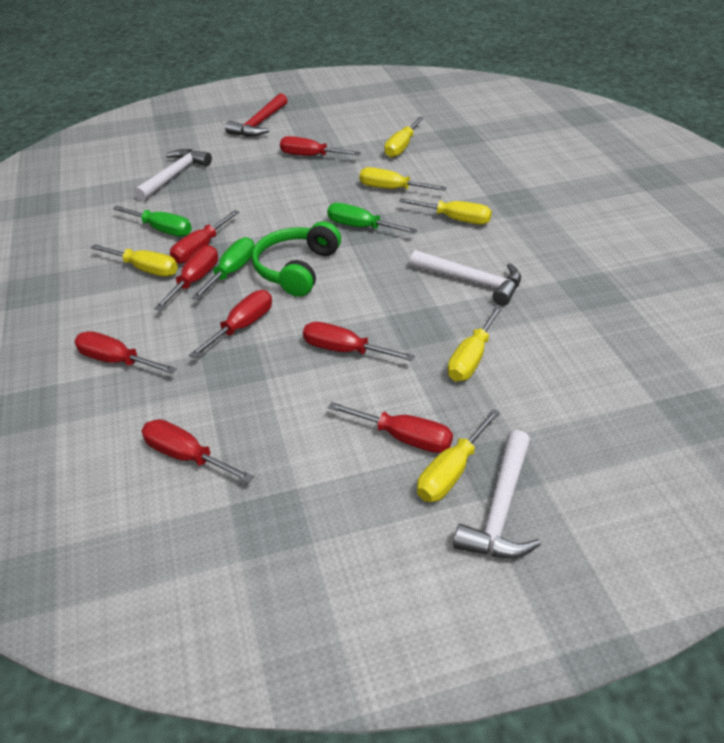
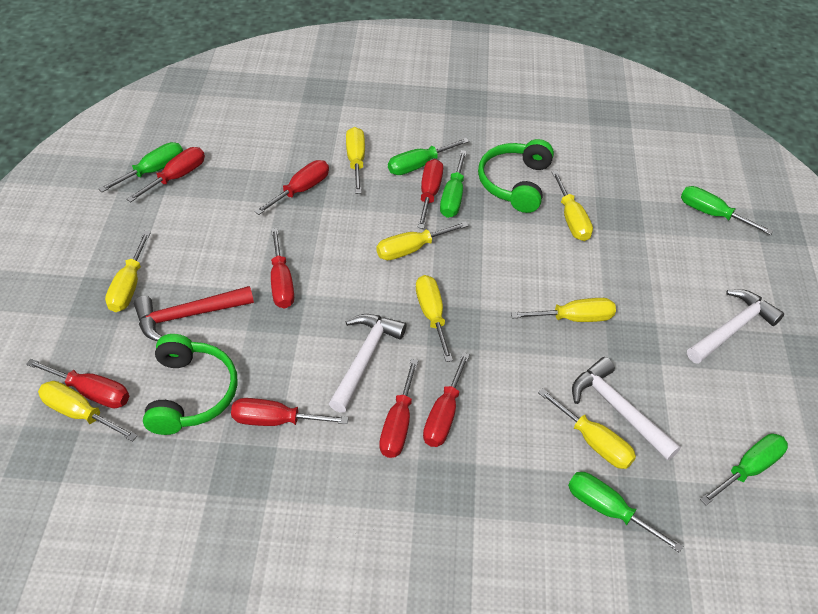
green headphones: [252,221,341,297] = 1 -> [143,334,238,435] [478,139,554,213] = 2
green screwdriver: [113,206,192,237] [191,237,255,300] [327,203,417,234] = 3 -> [98,142,183,192] [388,138,469,175] [440,150,467,218] [568,472,683,553] [681,186,773,235] [700,434,788,505] = 6
yellow screwdriver: [91,244,178,277] [359,167,447,191] [384,117,424,158] [399,198,492,225] [417,409,500,502] [448,306,503,381] = 6 -> [38,381,138,441] [105,231,151,312] [346,127,365,194] [376,221,469,260] [416,275,453,362] [511,298,616,322] [538,388,636,469] [552,171,593,241] = 8

